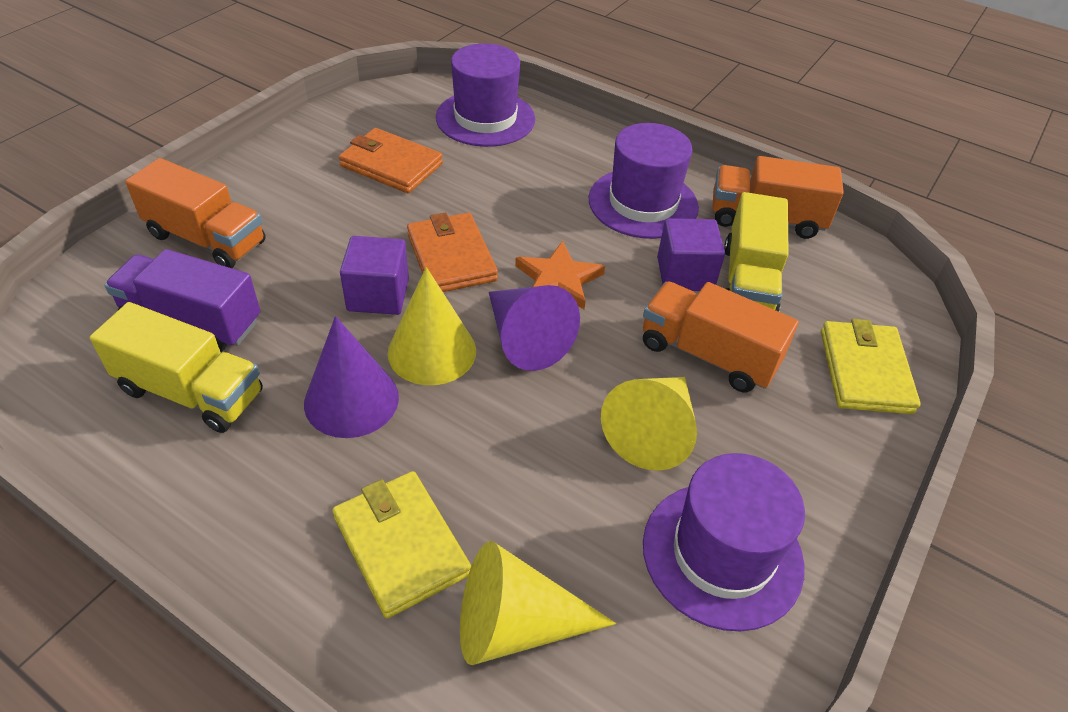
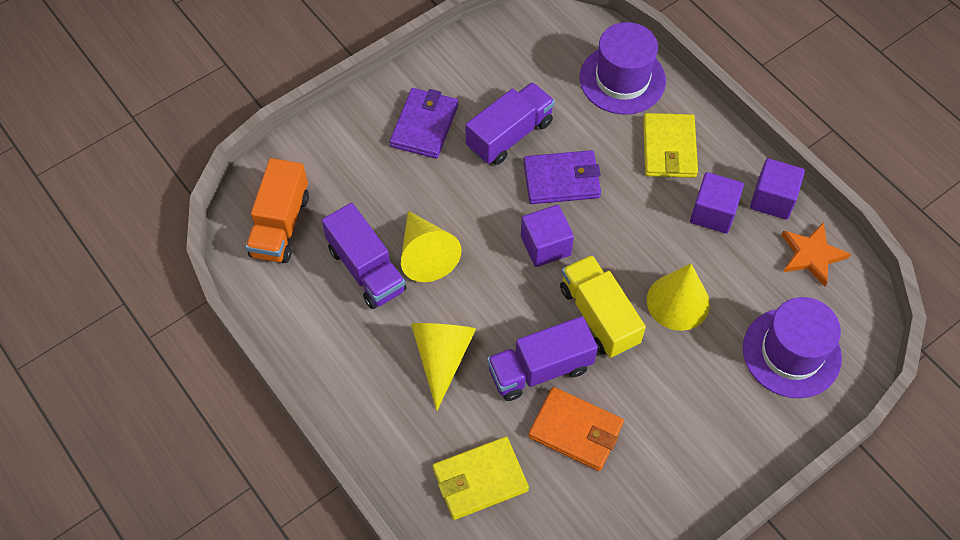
orange truck: [125,158,266,268] [643,281,799,392] [712,156,844,239] = 3 -> [246,158,309,263] = 1
orange wallet: [339,128,443,193] [407,213,498,292] = 2 -> [528,387,624,471] = 1
purple cone: [304,316,399,438] [489,285,580,371] = 2 -> none = 0
purple cube: [340,236,409,315] [657,218,725,291] = 2 -> [521,205,574,267] [690,172,744,234] [750,158,805,220] = 3
purple hat: [436,43,535,147] [589,123,699,239] [643,453,805,631] = 3 -> [580,22,666,115] [743,297,842,398] = 2
purple truck: [105,249,260,352] = 1 -> [322,203,407,309] [466,82,555,165] [487,316,598,401] = 3
purple wallet: none = 0 -> [390,88,458,159] [523,150,601,204] = 2
yellow truck: [90,302,263,433] [724,192,789,312] = 2 -> [560,255,646,358] = 1

